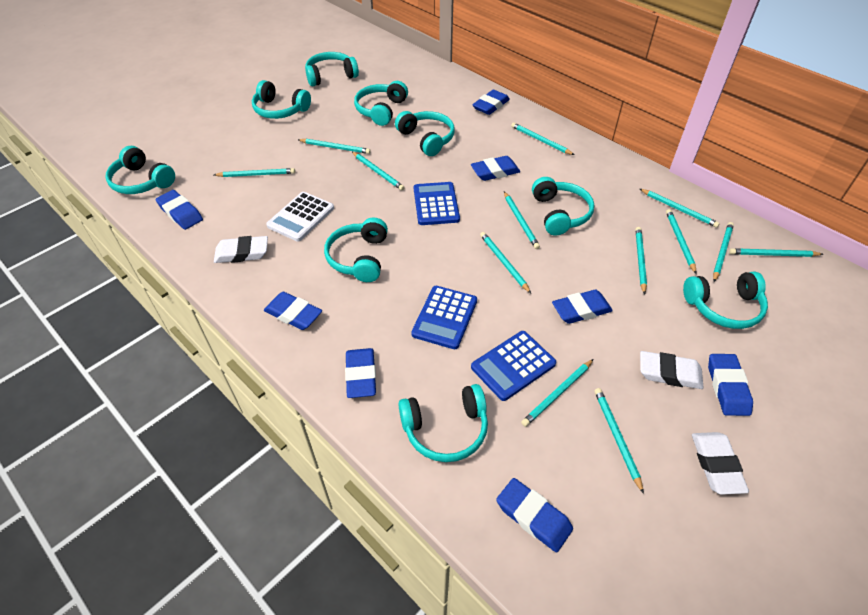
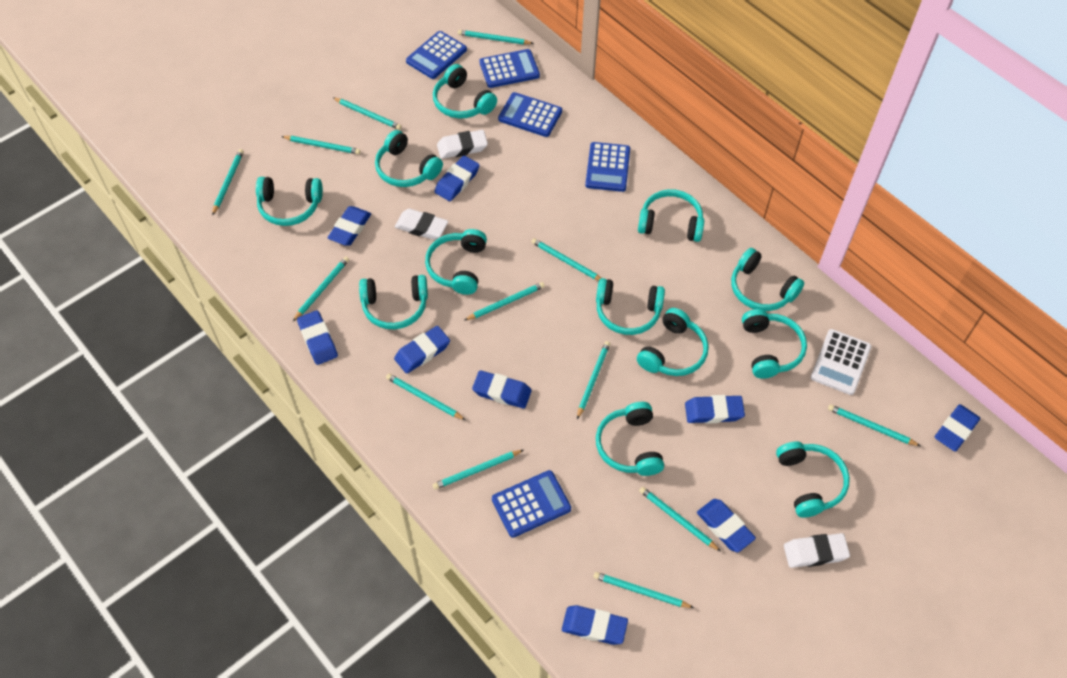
blue calculator: [411,286,477,349] [414,182,460,225] [471,331,556,401] = 3 -> [406,31,467,79] [480,49,540,88] [492,470,571,538] [498,92,562,137] [585,142,630,192] = 5
blue eraser: [156,190,203,230] [264,292,322,330] [345,348,376,398] [471,156,520,181] [472,90,510,115] [496,478,573,552] [552,290,613,324] [708,354,753,416] = 8 -> [297,310,338,365] [327,206,371,246] [394,326,450,374] [434,156,480,201] [472,370,532,409] [562,605,628,645] [685,395,745,424] [697,499,756,552] [935,404,980,452] = 9
turquoise headphones: [105,146,175,194] [252,80,311,119] [305,52,359,86] [324,218,388,282] [354,81,408,126] [395,111,455,156] [398,384,488,462] [532,177,594,235] [683,272,768,329] = 9 -> [256,177,323,226] [359,275,428,329] [375,130,443,187] [425,229,487,295] [433,64,497,119] [596,278,665,335] [596,402,664,476] [637,308,709,376] [638,189,704,242] [731,248,804,311] [742,309,807,379] [776,441,850,518] = 12

